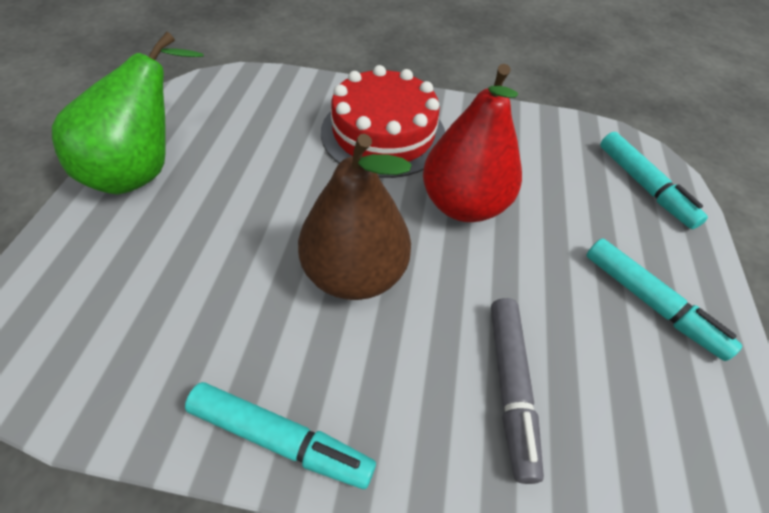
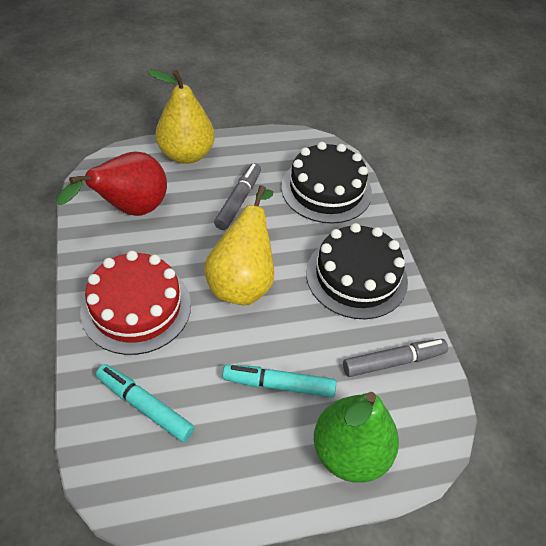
black cake: none = 0 -> [281,142,372,224] [306,223,408,319] = 2
brown pear: [298,134,412,300] = 1 -> none = 0
grey marker: [491,298,544,484] = 1 -> [214,163,261,230] [343,339,448,377] = 2
turquoise marker: [185,382,376,489] [586,238,742,361] [600,132,708,229] = 3 -> [96,364,194,442] [222,364,336,398] = 2
yellow pear: none = 0 -> [147,69,215,164] [204,185,274,305] = 2

